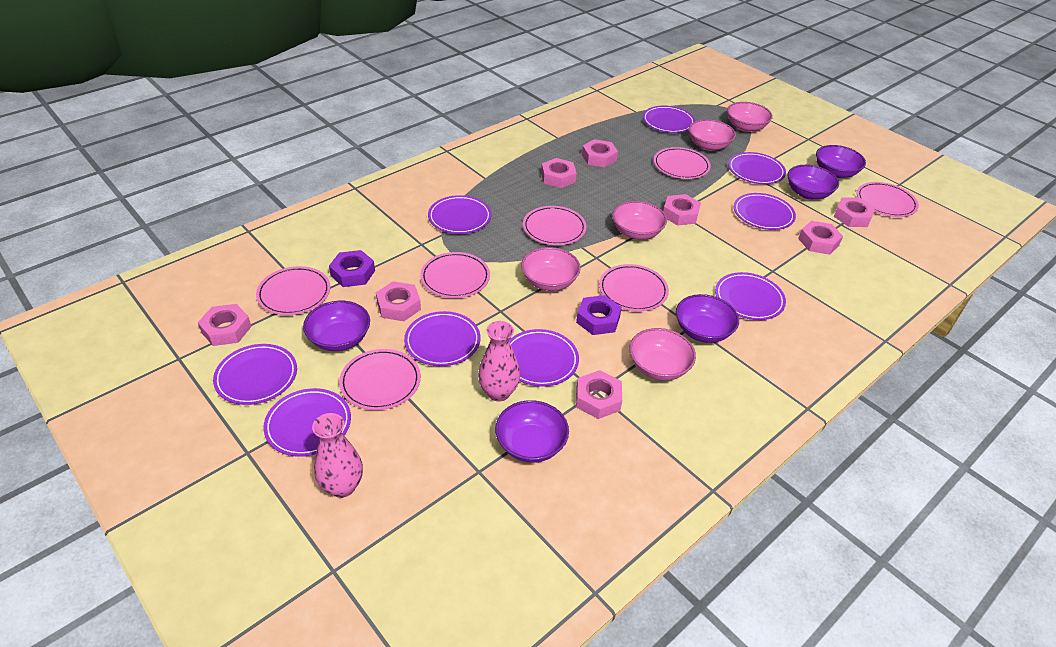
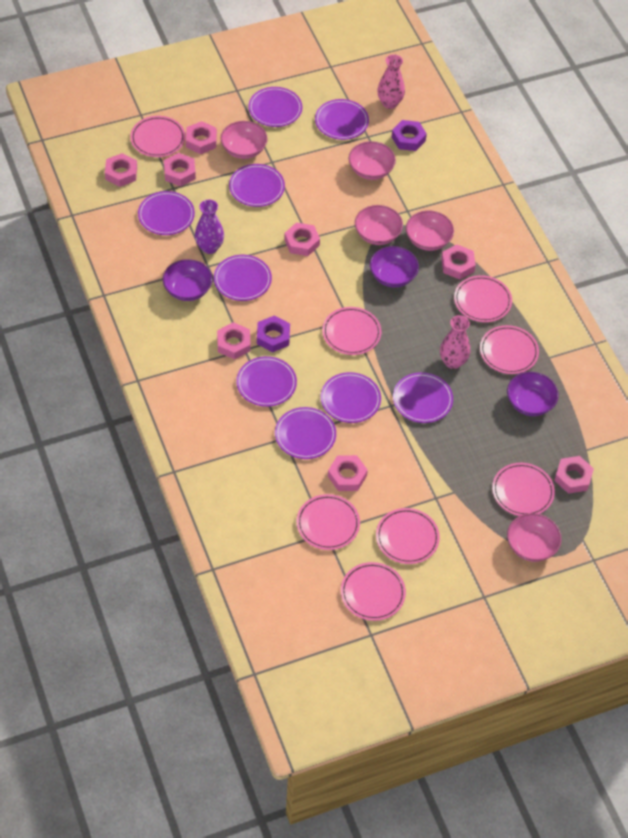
pink plate: [256,266,330,315] [339,349,421,410] [420,252,490,298] [523,206,587,245] [599,264,669,311] [654,147,711,179] [857,182,919,217] = 7 -> [130,116,185,157] [297,494,360,550] [322,307,381,355] [341,562,406,621] [376,508,440,564] [454,275,512,322] [480,325,539,374] [492,463,555,516] = 8
purple bowl: [303,301,370,351] [495,400,569,463] [676,294,739,343] [788,165,839,199] [816,145,866,178] = 5 -> [163,259,213,301] [370,246,419,287] [507,372,559,416] = 3
purple vase: none = 0 -> [195,200,224,254] = 1

